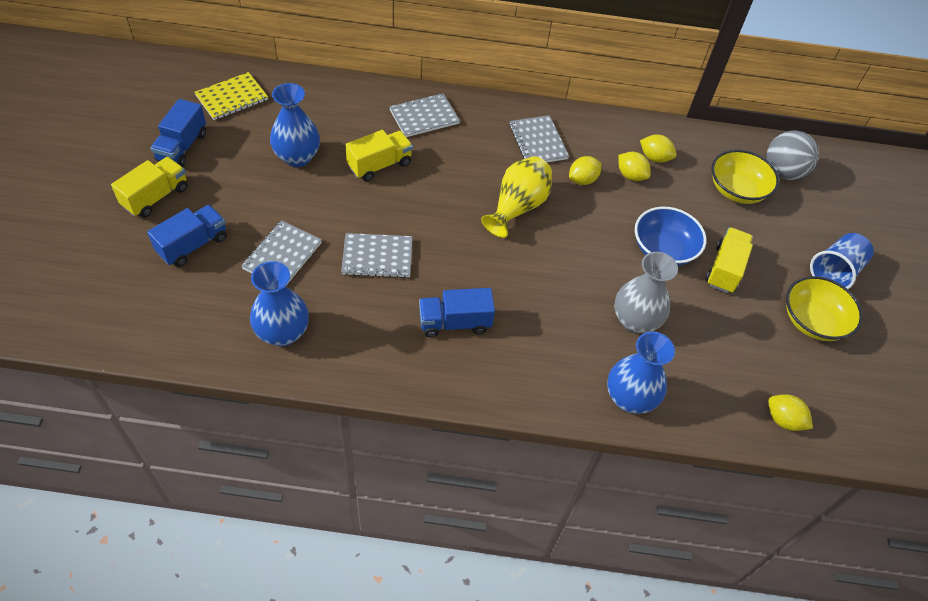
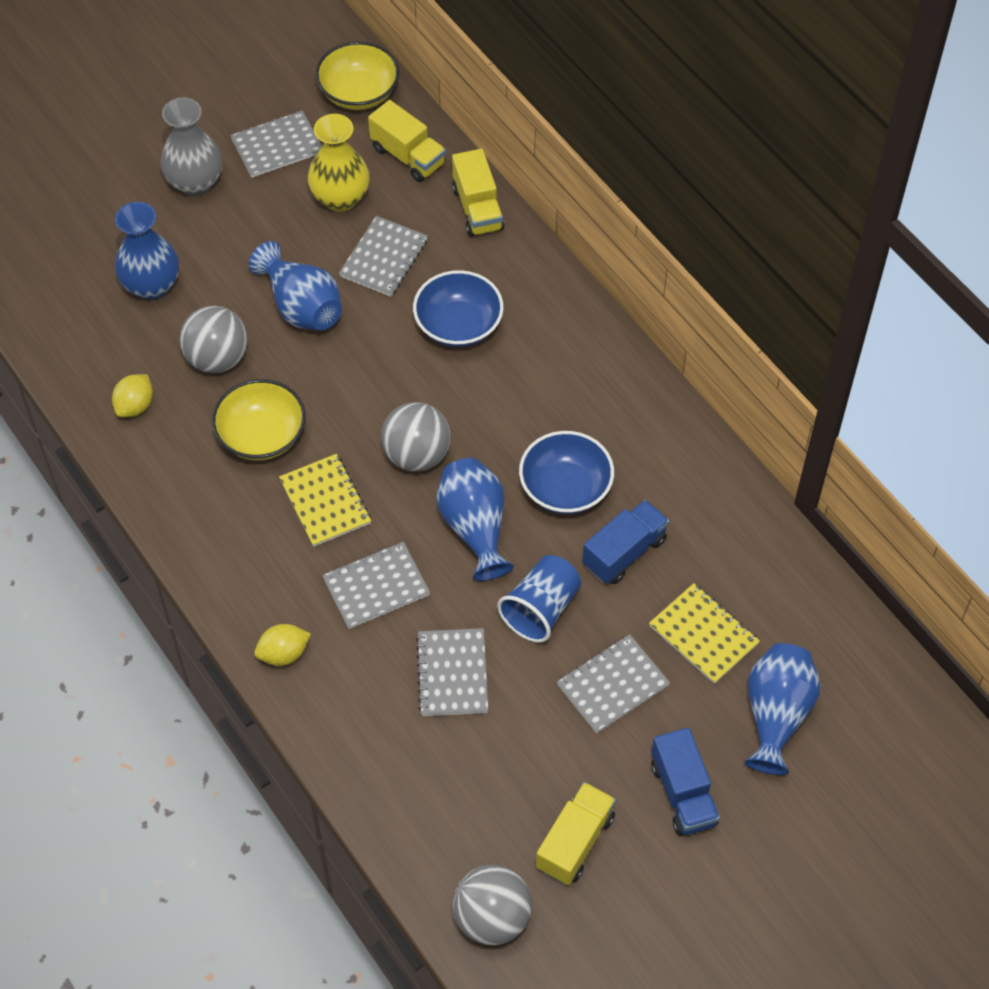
blue bowl: [635,207,706,266] = 1 -> [413,270,504,347] [519,431,614,514] = 2
blue truck: [147,205,227,267] [151,99,206,167] [419,288,495,337] = 3 -> [582,500,669,584] [651,727,720,836] = 2
blue vase: [250,261,309,346] [270,83,320,167] [607,331,675,414] = 3 -> [115,202,179,300] [249,241,342,330] [436,458,514,581] [744,643,820,775] = 4
grey ball: [766,130,819,180] = 1 -> [180,305,248,373] [381,402,451,472] [452,864,532,945] = 3
grey notebook: [241,220,322,284] [341,233,412,278] [389,93,460,137] [509,115,569,162] = 4 -> [230,111,322,178] [322,542,430,629] [339,216,428,297] [416,628,488,716] [557,634,670,733] = 5
yellow lemon: [569,156,602,185] [618,152,651,181] [640,134,677,163] [768,394,813,431] = 4 -> [112,374,153,417] [254,624,311,666] = 2
yellow notebook: [194,72,268,120] = 1 -> [279,454,371,547] [649,583,760,684] = 2

